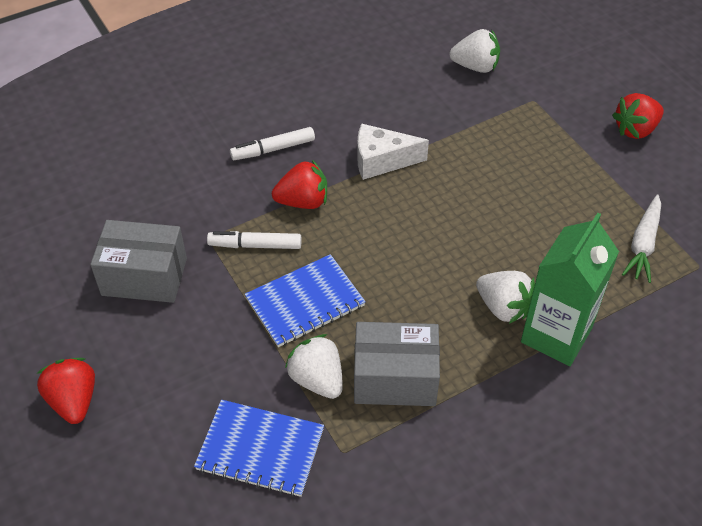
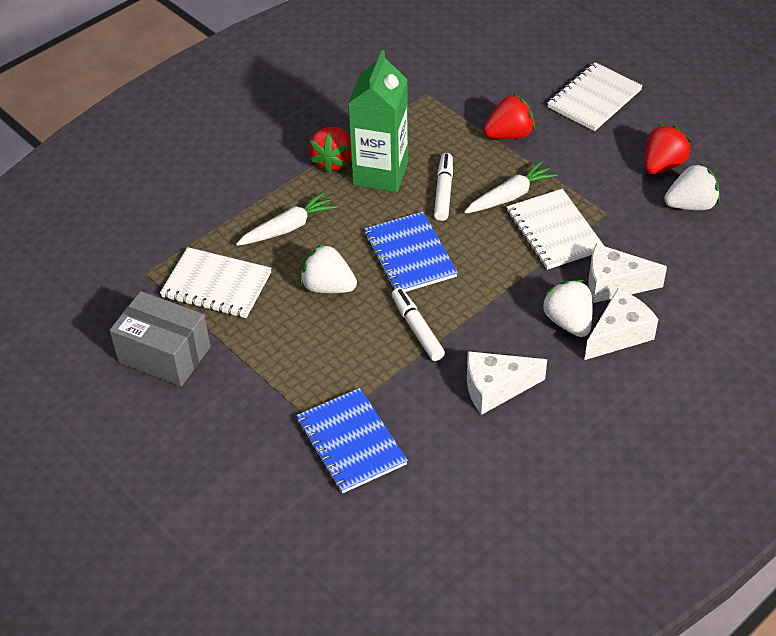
grey box: [90,220,187,303] [354,322,440,406] = 2 -> [109,291,211,387] = 1
white carrot: [622,194,661,283] = 1 -> [236,192,337,246] [464,161,557,214] = 2
white cheese: [357,123,429,180] = 1 -> [467,351,547,415] [585,288,659,360] [589,244,667,303] = 3
white notebook: none = 0 -> [160,247,272,318] [506,189,604,270] [547,62,643,131] = 3

